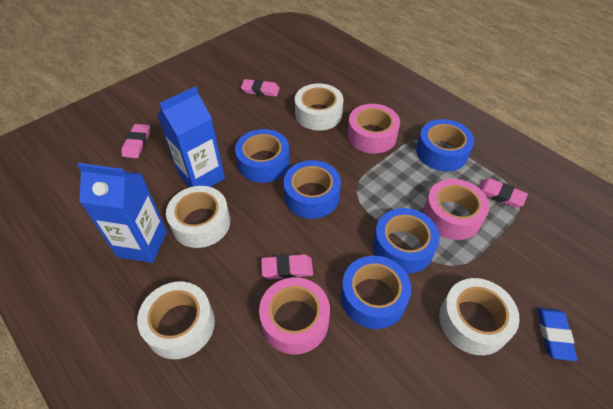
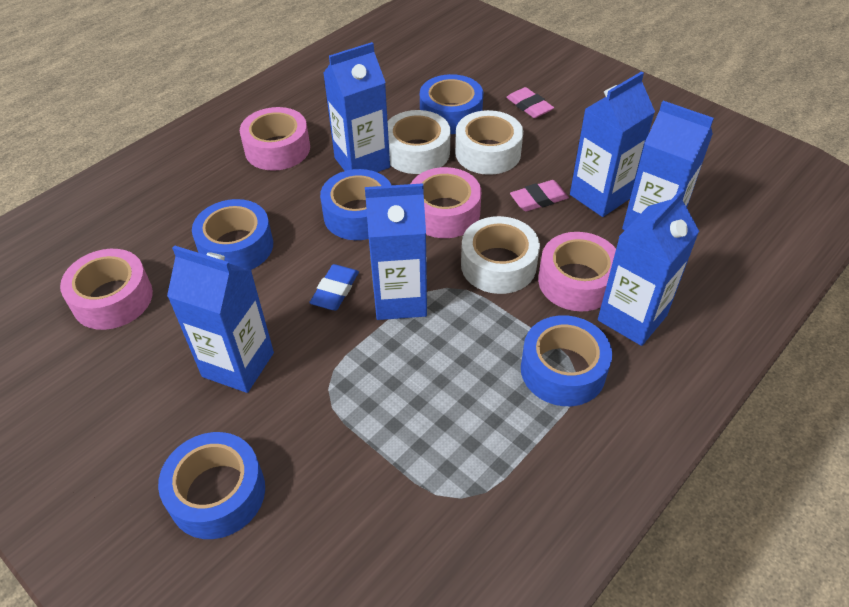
blue carton: [77,163,167,263] [158,86,225,187] = 2 -> [167,245,274,393] [323,42,390,172] [365,183,427,320] [570,71,655,217] [598,189,699,346] [622,101,714,230] = 6
pink eraser: [122,124,150,158] [241,79,280,97] [261,254,313,279] [478,178,528,208] = 4 -> [506,87,554,118] [510,180,569,211] = 2
pink tape: [259,277,330,354] [347,104,400,154] [423,179,489,240] = 3 -> [60,249,153,330] [240,107,310,171] [411,167,481,238] [538,232,616,311] = 4
white tape: [137,282,215,359] [166,186,230,248] [295,83,344,131] [439,278,520,355] = 4 -> [388,110,450,174] [455,110,523,175] [461,216,540,294] = 3

